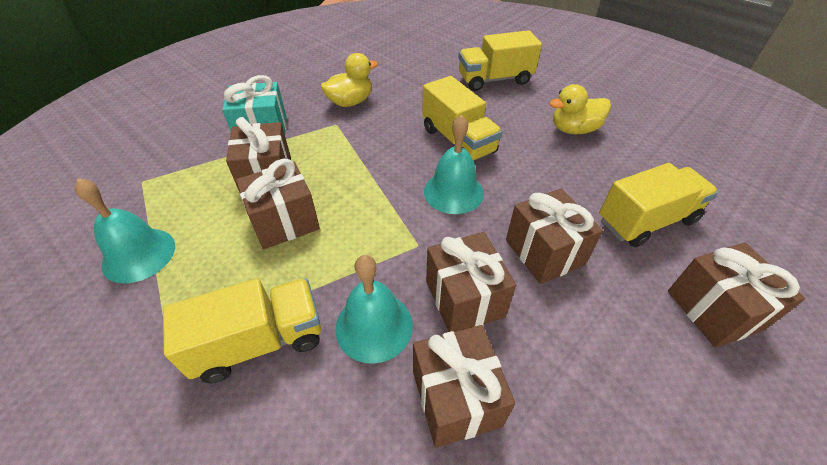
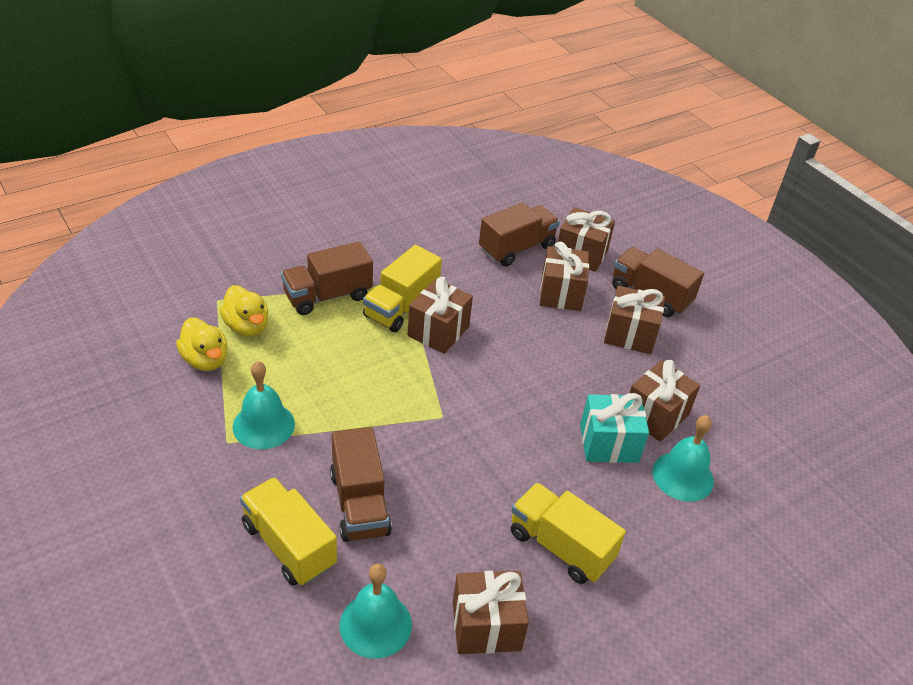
brown truck: none = 0 -> [281,241,373,315] [330,427,392,542] [479,202,560,266] [612,247,704,317] = 4
yellow truck: [163,278,321,383] [422,76,502,161] [458,30,542,91] [599,163,718,247] = 4 -> [240,477,337,585] [363,245,442,332] [511,482,626,584] = 3

